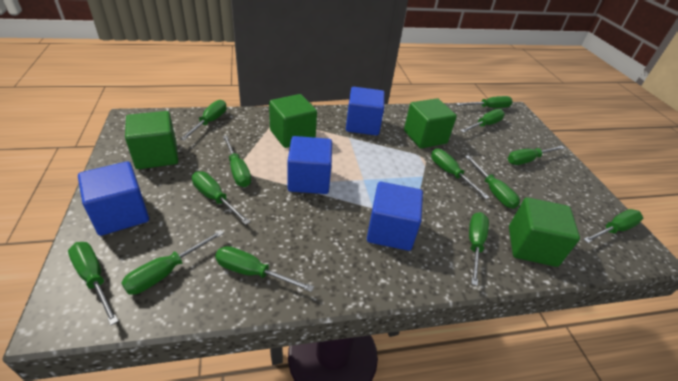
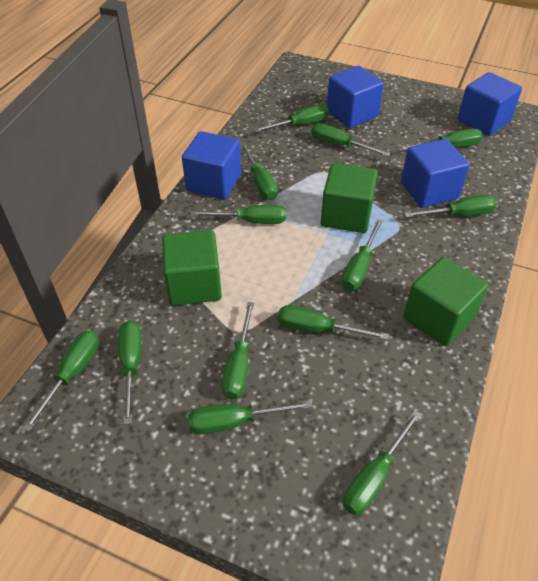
green cube: [125,111,178,169] [269,94,317,148] [404,99,457,148] [509,197,580,267] = 4 -> [162,230,222,306] [321,163,378,233] [404,257,489,346] = 3

